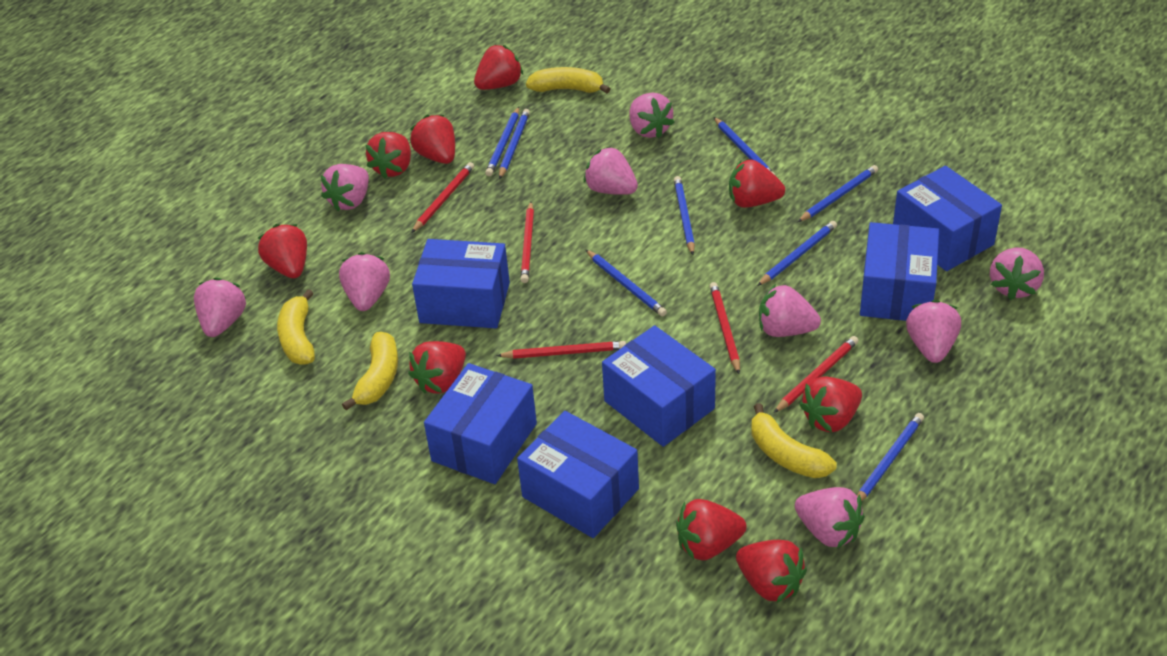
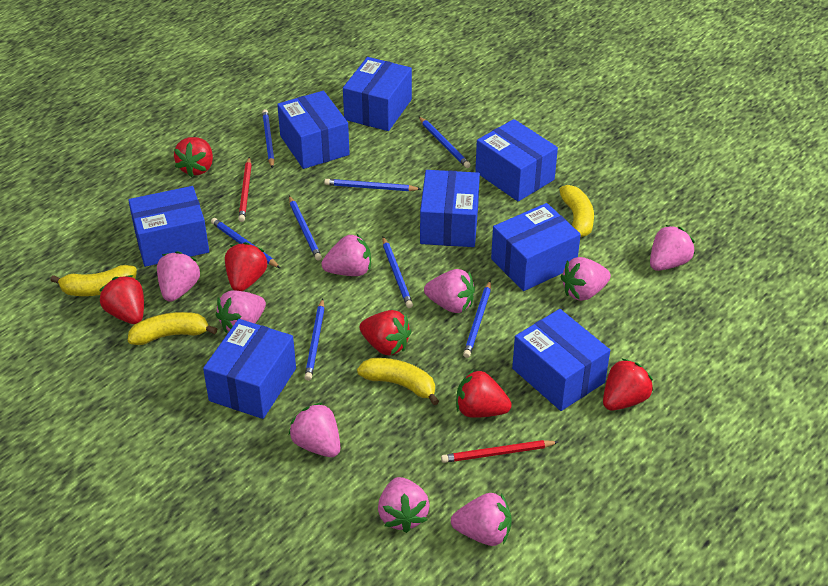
blue box: [412,239,510,328] [424,363,537,484] [517,411,639,538] [602,325,716,447] [860,222,939,321] [893,166,1002,271] = 6 -> [128,186,209,267] [203,319,296,419] [277,91,350,169] [343,57,412,131] [420,170,480,247] [475,119,558,202] [491,203,581,291] [512,309,610,411] = 8
red pencil: [412,162,474,233] [496,341,626,359] [520,202,534,283] [710,282,740,374] [774,336,859,413] = 5 -> [238,157,252,222] [441,440,558,463] = 2
red strawberry: [258,224,307,278] [366,132,411,179] [408,341,466,394] [410,115,455,164] [474,45,523,90] [676,499,746,560] [729,160,785,208] [736,540,807,603] [799,376,862,432] = 9 -> [99,275,144,324] [174,137,213,177] [225,242,267,291] [359,310,411,356] [456,369,512,418] [603,358,654,410] = 6

